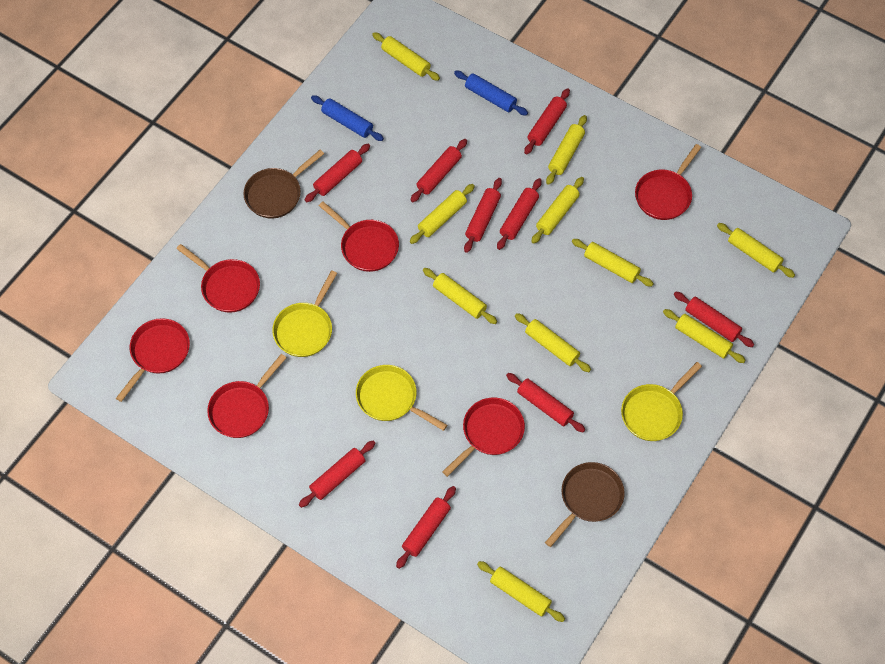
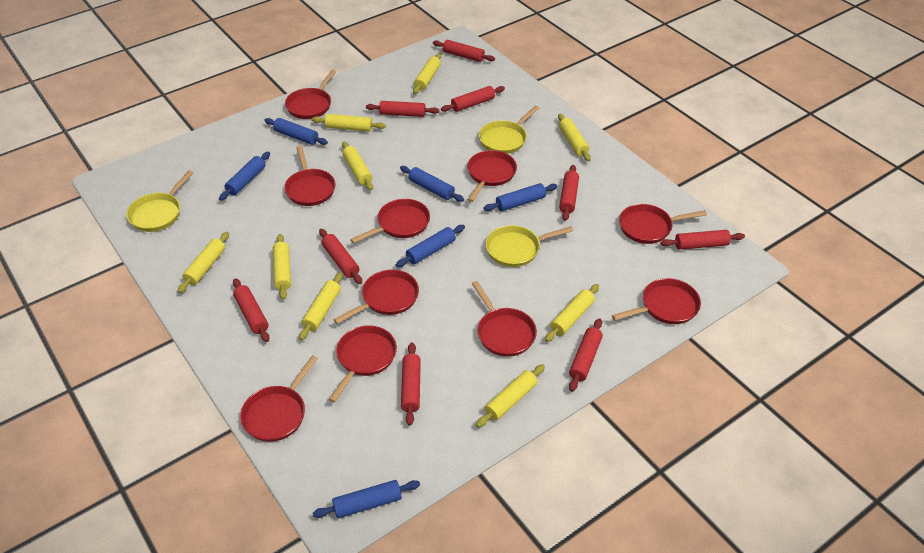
blue rolling pin: [311,95,384,141] [454,71,528,116] = 2 -> [219,152,270,201] [264,118,328,145] [313,480,420,518] [396,225,465,267] [400,166,464,202] [484,183,558,211] = 6
brown pan: [243,150,324,218] [545,462,625,547] = 2 -> none = 0
red pan: [116,318,190,402] [177,244,260,313] [207,354,287,438] [319,201,399,272] [442,397,525,477] [635,144,702,220] = 6 -> [240,355,318,442] [284,146,336,206] [285,69,337,119] [329,325,397,402] [333,270,419,324] [350,199,430,244] [467,150,517,202] [472,281,537,357] [612,278,701,324] [619,204,707,244] = 10
yellow rolling pin: [372,32,440,81] [410,184,475,244] [423,268,497,324] [477,561,565,622] [515,313,591,372] [531,177,584,244] [546,115,587,185] [572,239,654,287] [663,309,746,363] [717,223,795,278] = 10 -> [178,232,229,293] [273,234,291,300] [299,272,343,340] [312,114,386,132] [342,142,373,190] [413,53,441,94] [476,364,545,428] [545,284,599,342] [558,113,591,161] = 9

